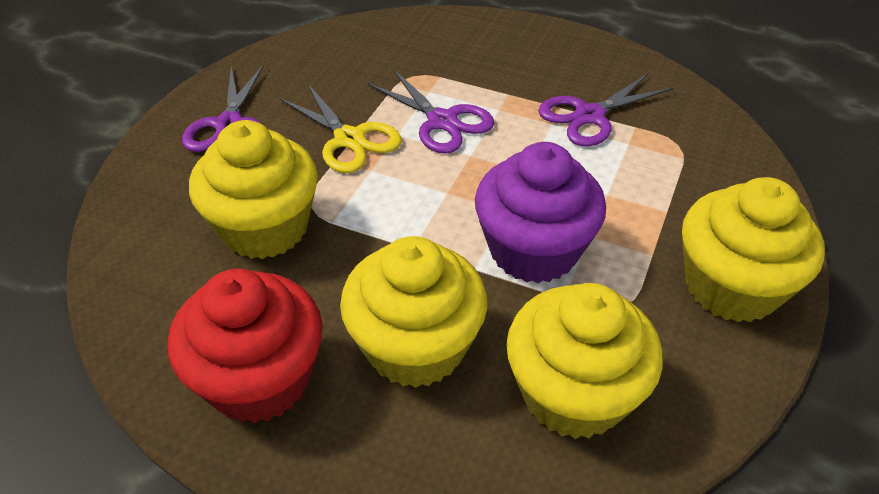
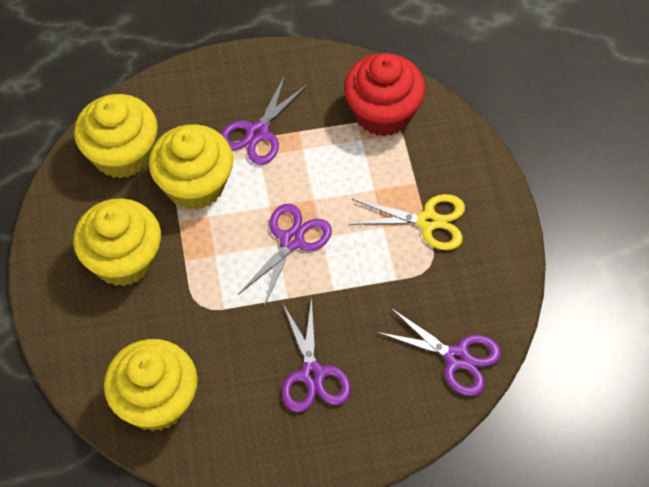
purple cupcake: [475,142,606,283] = 1 -> none = 0
purple scissors: [182,64,264,152] [367,69,494,154] [538,73,673,146] = 3 -> [221,75,308,165] [238,204,332,307] [282,297,351,412] [377,308,501,396] = 4

